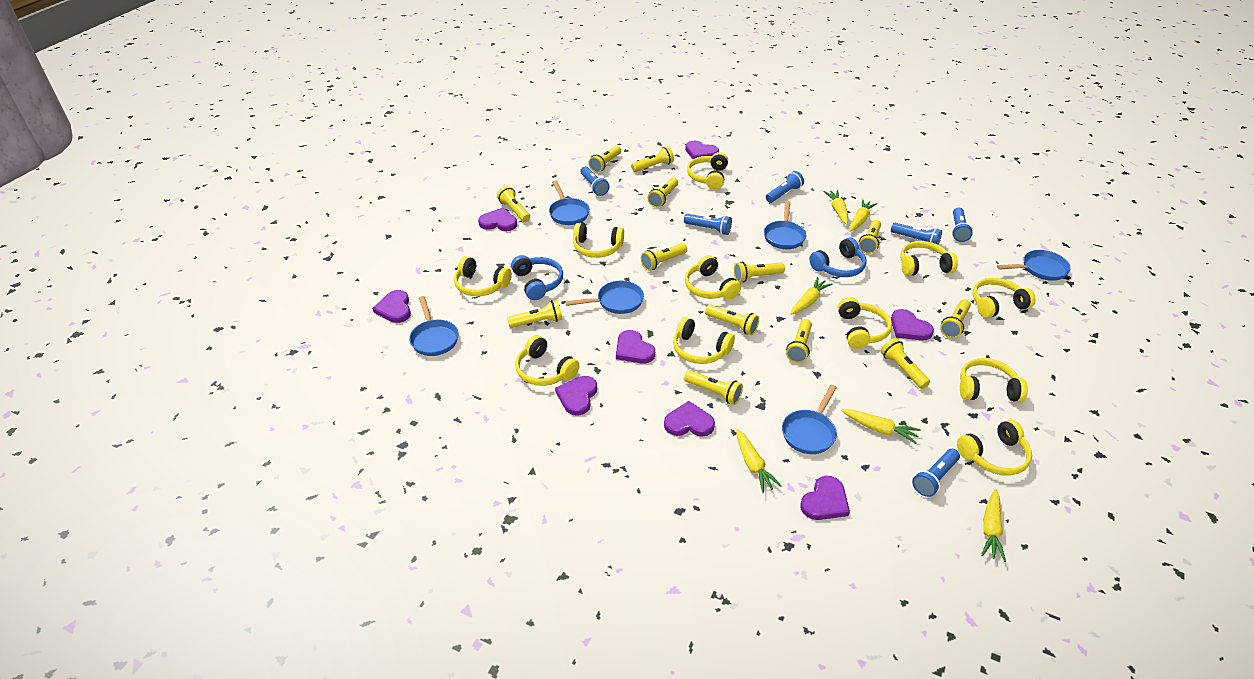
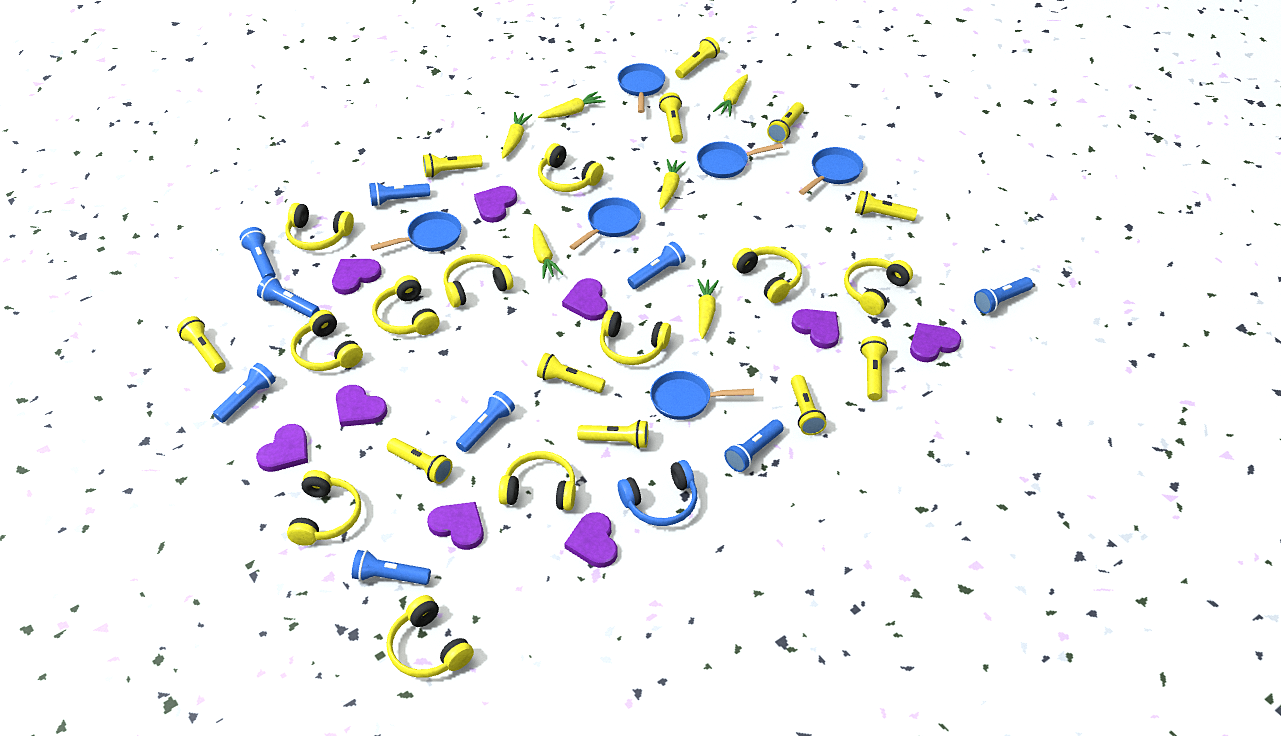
blue flashlight: [580,166,610,196] [684,214,732,235] [766,171,804,203] [891,223,942,245] [912,449,960,497] [952,207,973,242] = 6 -> [213,363,276,423] [240,227,276,279] [257,276,319,318] [352,550,431,585] [369,182,430,206] [456,391,515,452] [627,242,686,289] [724,419,784,472] [974,277,1033,314] = 9
blue headphones: [511,255,563,300] [809,238,867,277] = 2 -> [618,460,697,526] = 1
purple heart: [372,290,411,323] [478,208,517,231] [555,376,597,416] [616,330,655,363] [664,401,715,437] [685,141,719,159] [800,476,850,520] [891,309,934,340] = 8 -> [256,424,308,472] [332,259,382,295] [336,385,388,427] [427,502,484,550] [474,186,517,223] [562,278,608,321] [564,512,617,568] [792,309,839,349] [910,323,961,362] = 9
yellow flashlight: [497,186,530,222] [507,300,562,328] [588,146,621,173] [631,146,674,172] [641,243,687,271] [647,178,678,208] [684,370,743,405] [705,305,759,335] [734,262,785,282] [786,319,812,363] [859,220,881,254] [881,338,930,389] [940,299,971,338] = 13 -> [177,316,226,372] [387,438,452,484] [423,153,483,178] [537,353,606,393] [577,420,648,449] [659,92,683,143] [675,37,720,78] [767,102,804,143] [791,375,827,435] [855,191,917,221] [860,336,888,401] = 11

